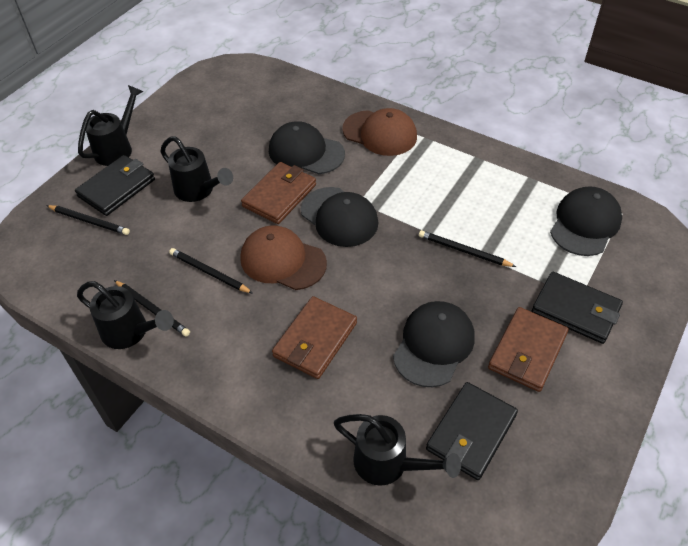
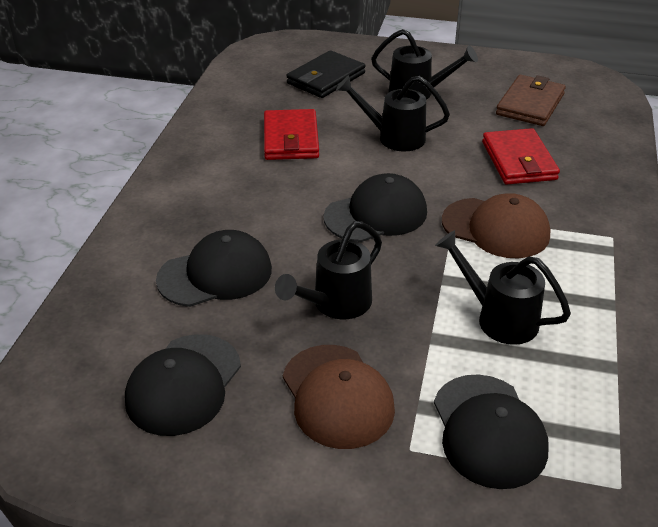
black pencil: [46,205,130,235] [114,280,190,336] [169,248,253,294] [419,230,516,267] = 4 -> none = 0
black wallet: [75,155,155,216] [426,382,518,480] [532,272,623,344] = 3 -> [286,50,366,98] = 1
brown wallet: [241,162,316,224] [272,296,357,379] [488,307,569,392] = 3 -> [496,75,566,126] = 1
red wallet: none = 0 -> [264,109,319,160] [482,128,560,185] = 2

